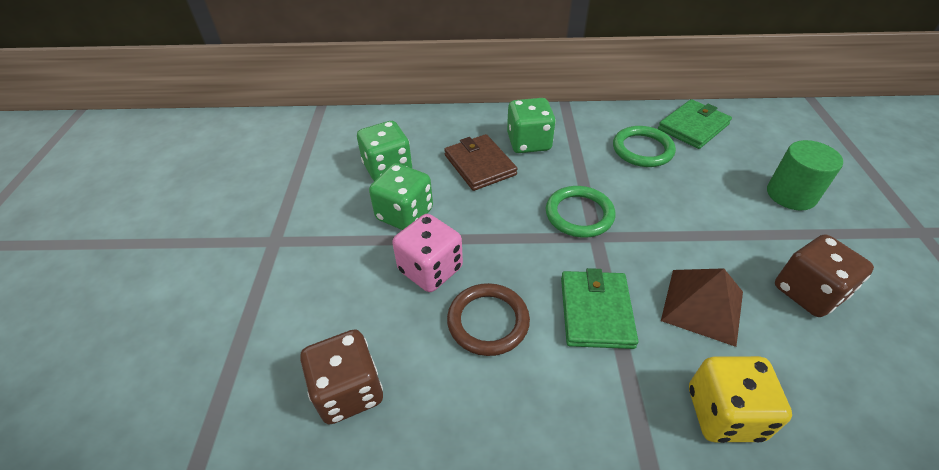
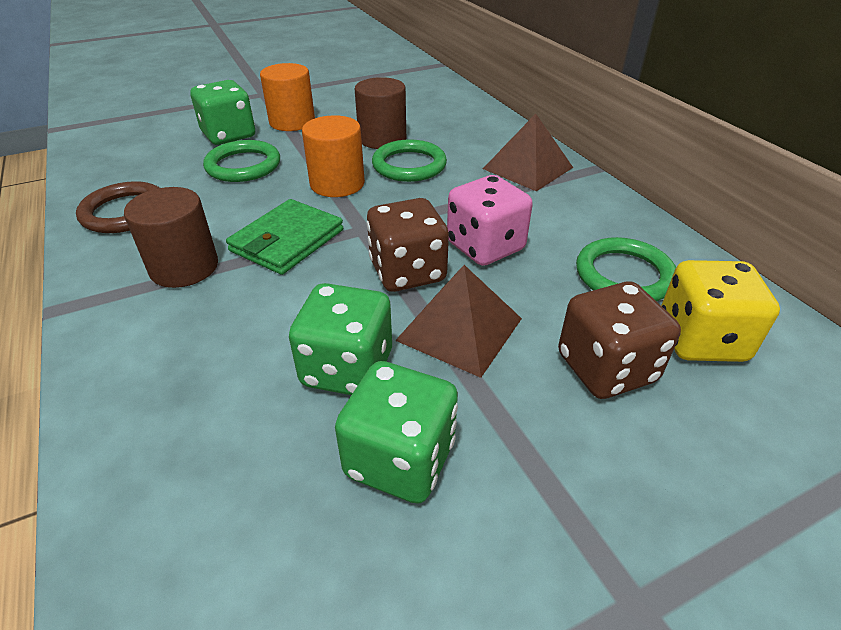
brown cylinder: none = 0 -> [124,187,218,288] [355,77,406,149] = 2
brown pyramid: [661,268,743,347] = 1 -> [395,265,522,378] [483,114,573,191] = 2
brown wallet: [444,134,518,191] = 1 -> none = 0
green cylinder: [767,140,843,210] = 1 -> none = 0
green ring: [546,186,616,238] [613,126,676,167] = 2 -> [203,140,280,182] [372,139,447,182] [576,237,676,301] = 3
green wallet: [561,268,638,349] [658,99,732,149] = 2 -> [226,199,343,275] = 1
orange cylinder: none = 0 -> [260,63,315,131] [302,115,365,197] = 2

